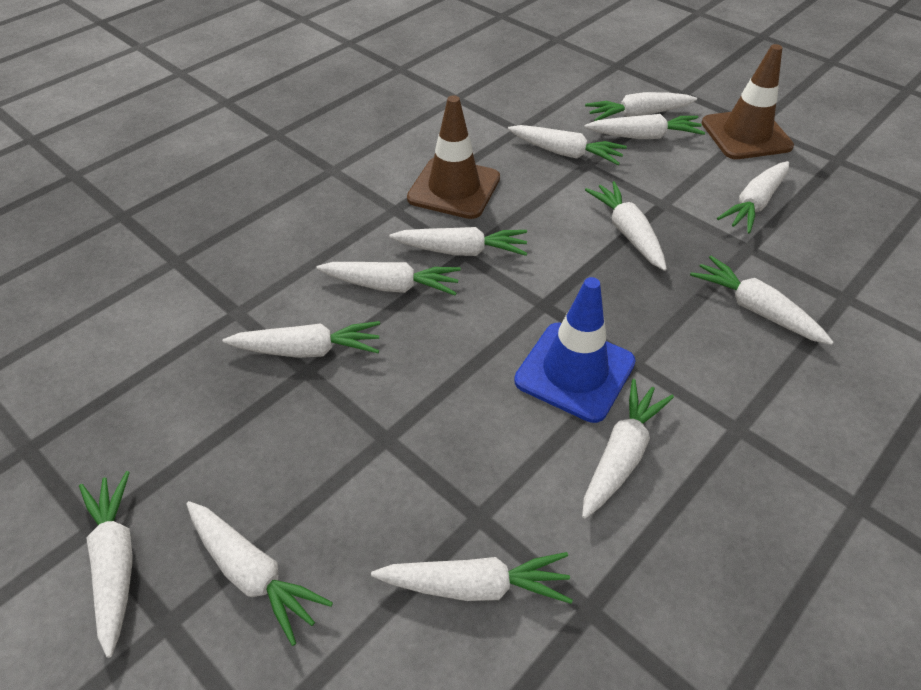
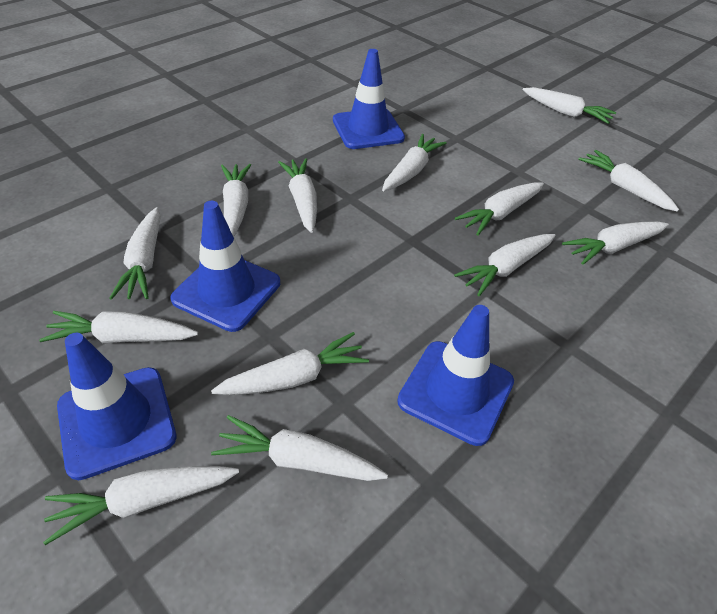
blue traffic cone: [514,277,636,423] = 1 -> [57,333,177,480] [170,201,280,332] [333,49,405,149] [397,305,514,446] = 4
brown traffic cone: [407,95,500,219] [702,44,794,159] = 2 -> none = 0

